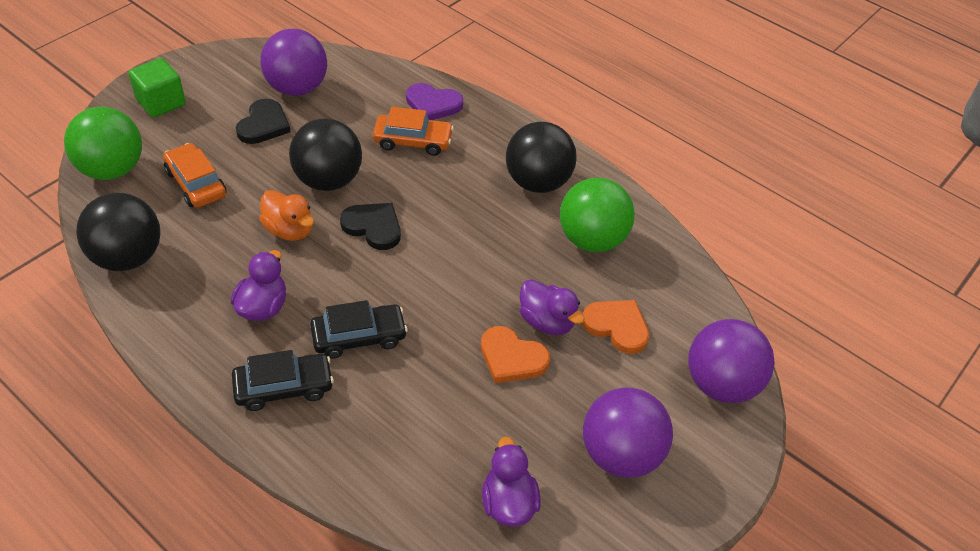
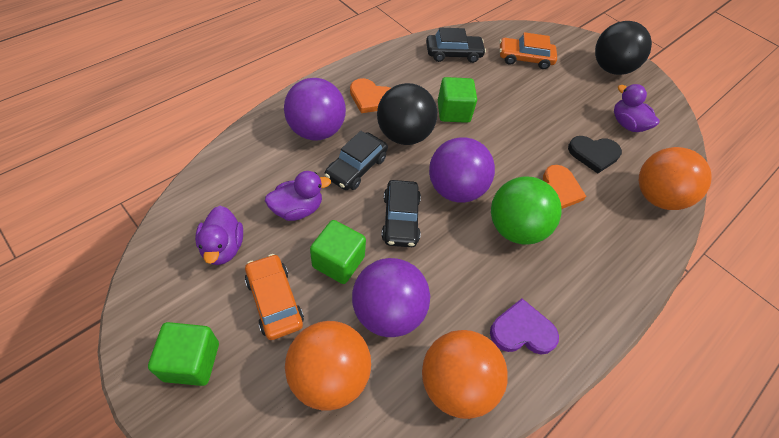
black ball: [76,193,161,271] [289,118,362,191] [506,122,577,193] = 3 -> [377,83,437,145] [595,21,652,75] = 2
black car: [232,350,334,411] [310,300,408,359] = 2 -> [325,131,388,190] [381,180,421,247] [426,28,486,63] = 3
black heart: [236,99,291,144] [340,203,401,250] = 2 -> [568,136,622,174] = 1
green ball: [64,107,142,180] [560,178,635,252] = 2 -> [491,177,562,245] = 1
green cube: [128,58,186,117] = 1 -> [148,322,219,386] [310,220,366,284] [438,77,477,123] = 3
orange ball: none = 0 -> [285,321,371,410] [422,330,508,419] [639,147,712,210] = 3
orange duck: [259,190,314,241] = 1 -> none = 0

